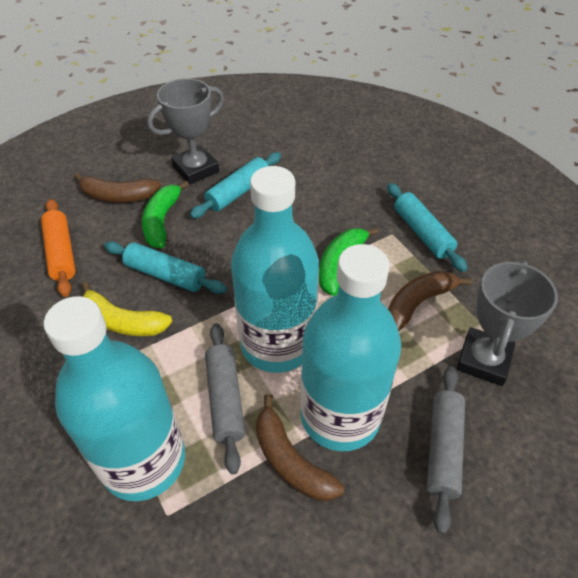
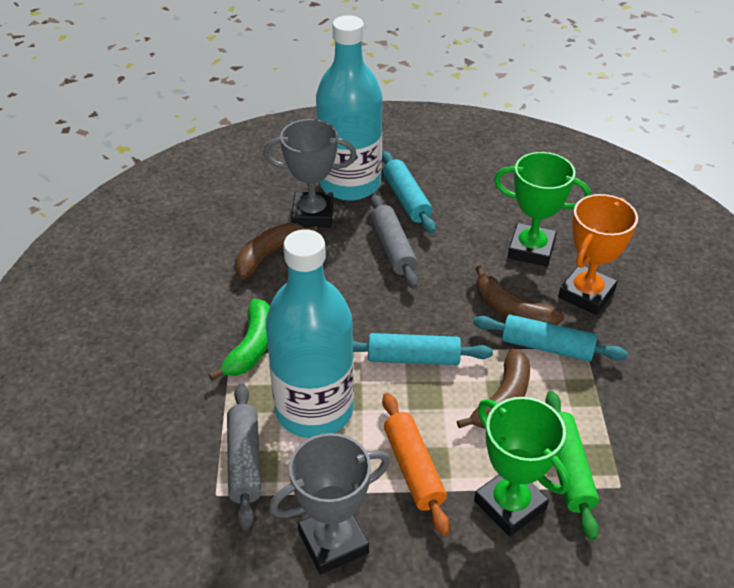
green banana: [142,181,189,248] [319,227,378,296] = 2 -> [209,298,270,381] = 1
green rolling pin: none = 0 -> [545,391,599,540] = 1
green trophy: none = 0 -> [474,397,570,536] [494,152,591,267] = 2
orange trophy: none = 0 -> [558,194,638,315] = 1
turquoise bottle: [44,296,185,501] [231,166,319,373] [300,244,401,451] = 3 -> [266,229,354,438] [316,15,382,201] = 2
yellow banana: [81,282,172,336] = 1 -> none = 0

